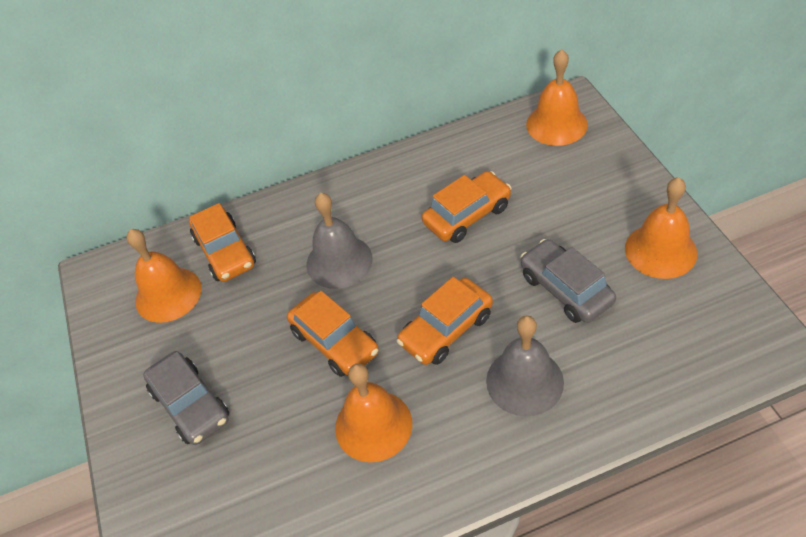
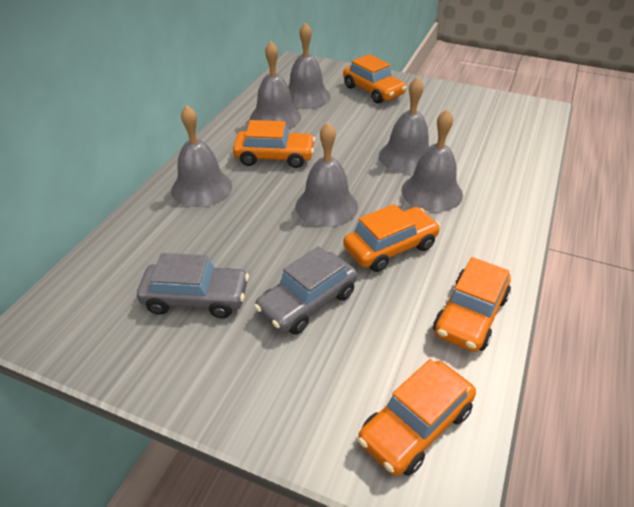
grey bell: [307,193,373,289] [486,315,564,416] = 2 -> [171,105,232,207] [250,41,301,129] [288,22,331,109] [295,122,358,227] [379,77,429,174] [401,109,463,212] = 6
orange bell: [126,229,202,323] [335,363,412,462] [526,49,588,146] [625,177,697,279] = 4 -> none = 0
orange car: [189,203,256,282] [287,291,379,377] [397,277,493,365] [422,171,511,243] = 4 -> [233,120,315,168] [343,54,407,104] [343,204,441,272] [358,359,476,476] [433,257,511,352] = 5

